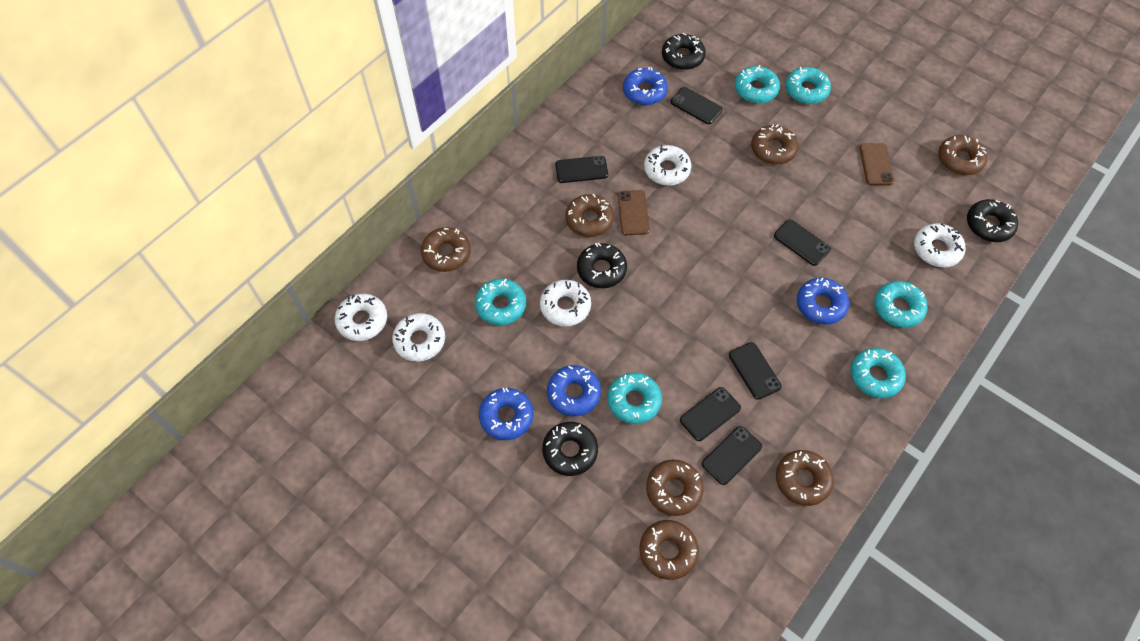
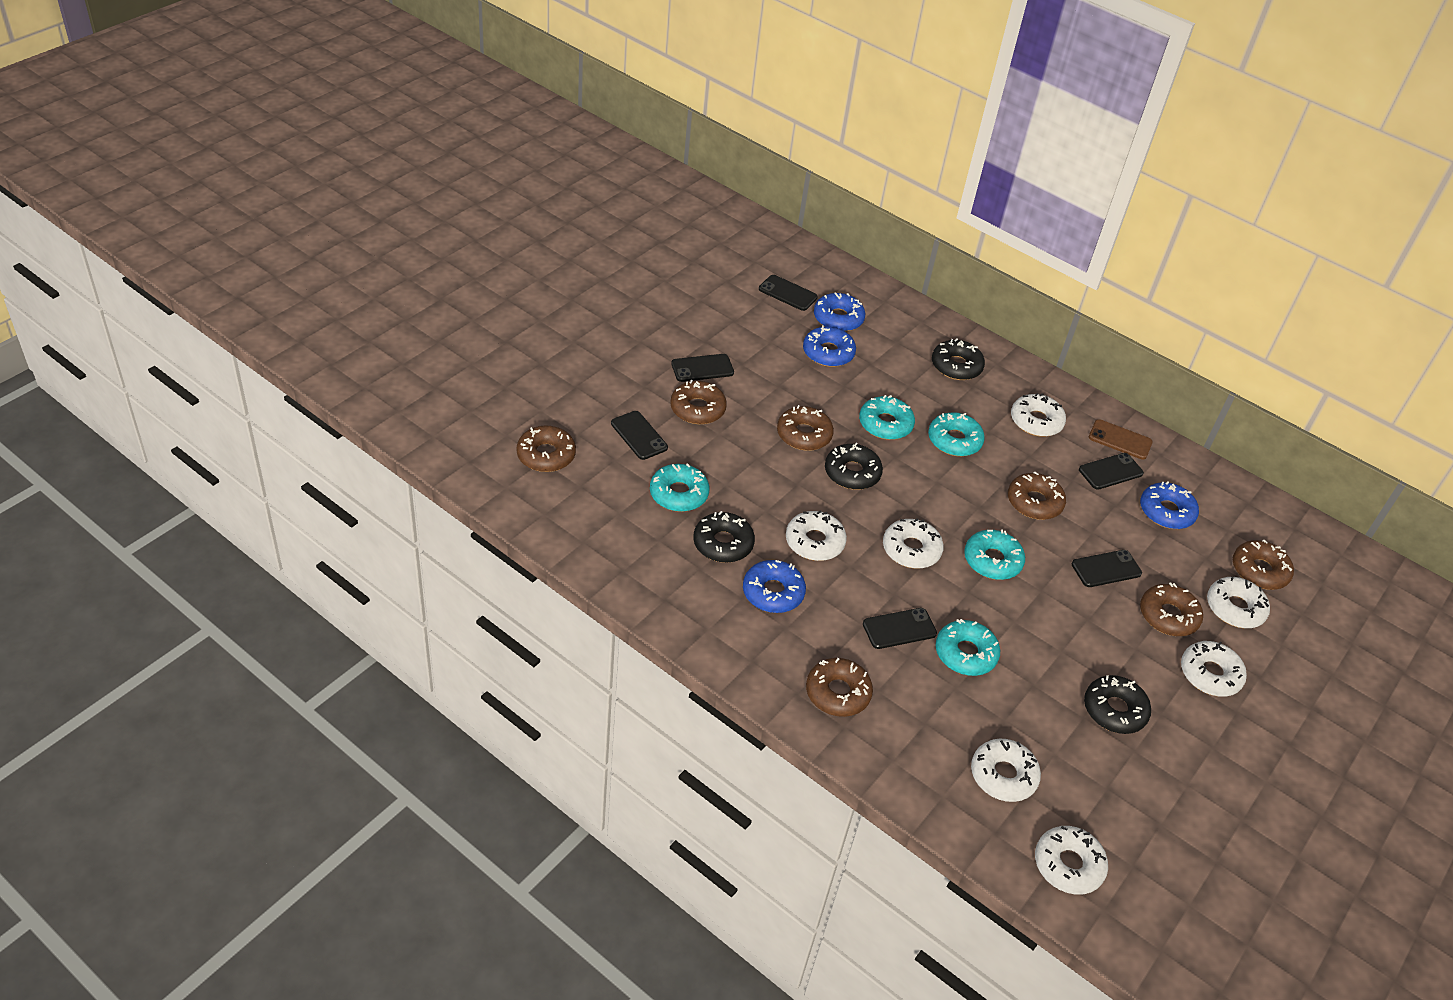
brown phone: [618,190,650,235] [860,143,894,185] = 2 -> [1089,419,1153,460] = 1
turquoise donut: [475,279,526,325] [608,373,662,424] [735,65,780,103] [785,67,831,104] [851,348,906,398] [874,281,928,328] = 6 -> [650,463,709,512] [859,395,915,440] [928,412,985,456] [936,619,1000,676] [964,529,1025,580] = 5
white donut: [335,294,387,341] [392,313,445,362] [540,280,591,327] [644,145,691,186] [914,223,966,268] = 5 -> [786,510,847,561] [883,518,944,568] [971,739,1041,802] [1011,393,1066,437] [1035,826,1108,895] [1181,641,1247,697] [1207,576,1270,628] = 7

